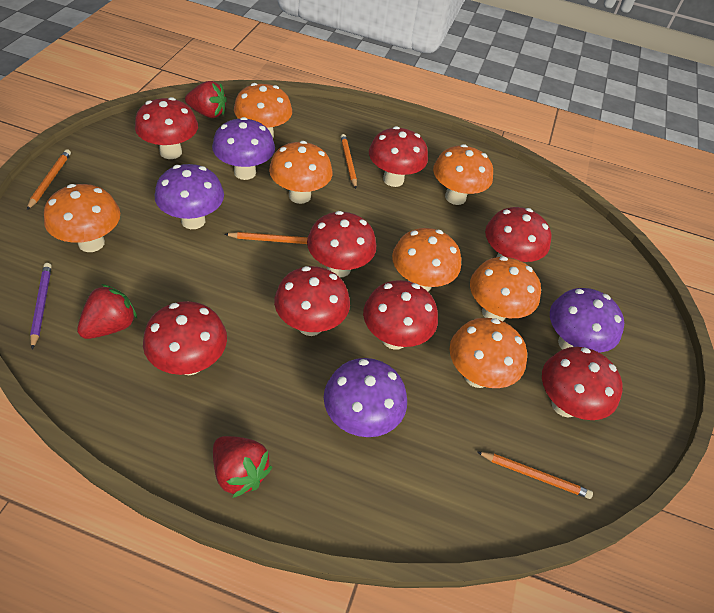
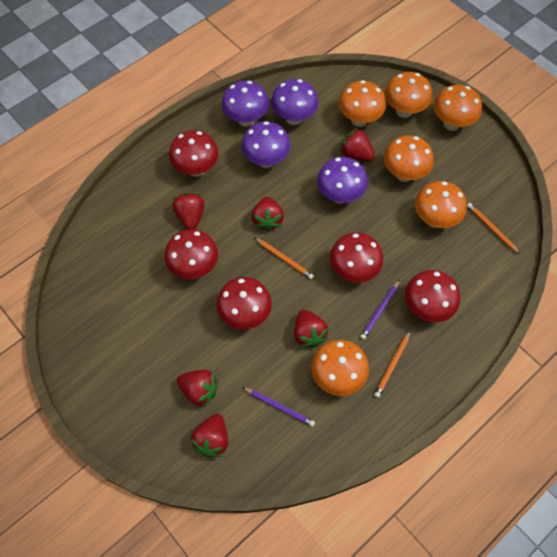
orange mushroom: [44,184,120,252] [234,83,292,138] [269,141,333,204] [392,228,461,292] [433,144,493,205] [450,318,527,388] [470,256,541,321] = 7 -> [311,340,369,396] [338,80,386,127] [384,135,434,182] [385,72,432,118] [415,181,467,228] [434,85,482,131] = 6
orange pencil: [27,149,71,210] [225,232,308,244] [341,134,357,189] [477,452,593,499] = 4 -> [254,237,314,279] [374,331,411,398] [467,203,520,254] = 3
purple pencil: [30,263,52,350] = 1 -> [242,387,315,427] [360,280,400,340] = 2
red mushroom: [135,97,198,159] [143,301,227,375] [274,266,350,336] [307,211,376,277] [363,280,438,350] [369,126,428,187] [485,207,551,262] [542,347,623,420] = 8 -> [165,229,218,279] [169,130,219,177] [216,277,272,330] [330,232,383,283] [405,270,460,322] = 5
red strawberry: [77,284,137,339] [185,81,227,118] [213,436,272,498] = 3 -> [172,193,204,229] [177,370,219,407] [191,414,228,457] [252,196,284,232] [294,310,328,348] [340,128,375,161] = 6

